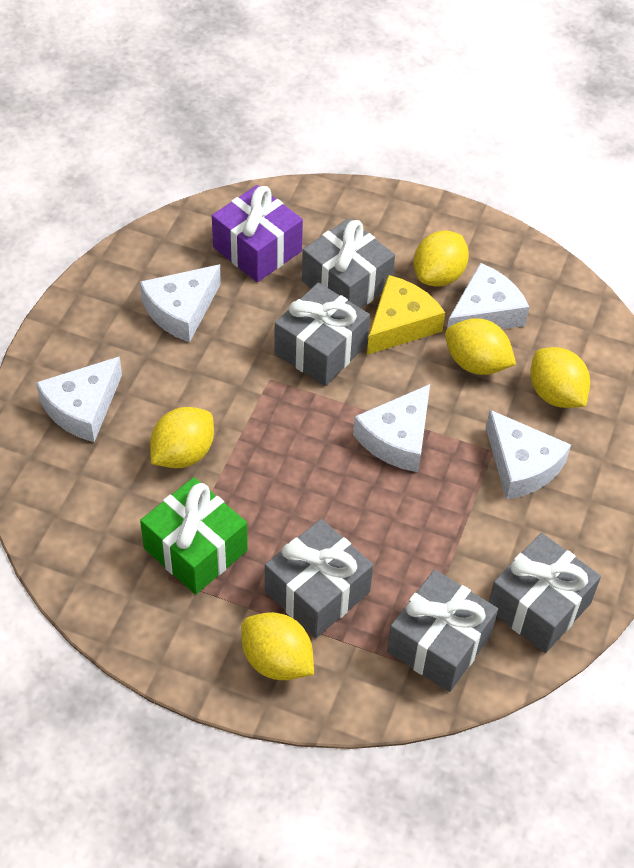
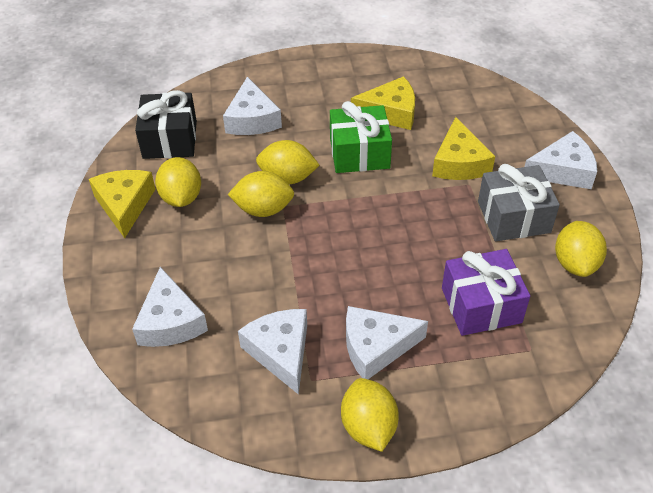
black gift: none = 0 -> [135,90,197,159] = 1
grey gift: [265,519,373,638] [274,283,370,386] [302,218,395,308] [387,570,498,692] [489,533,601,653] = 5 -> [478,164,560,241] = 1
yellow cheese: [367,275,445,355] = 1 -> [89,170,155,238] [351,76,415,130] [432,117,495,180] = 3

